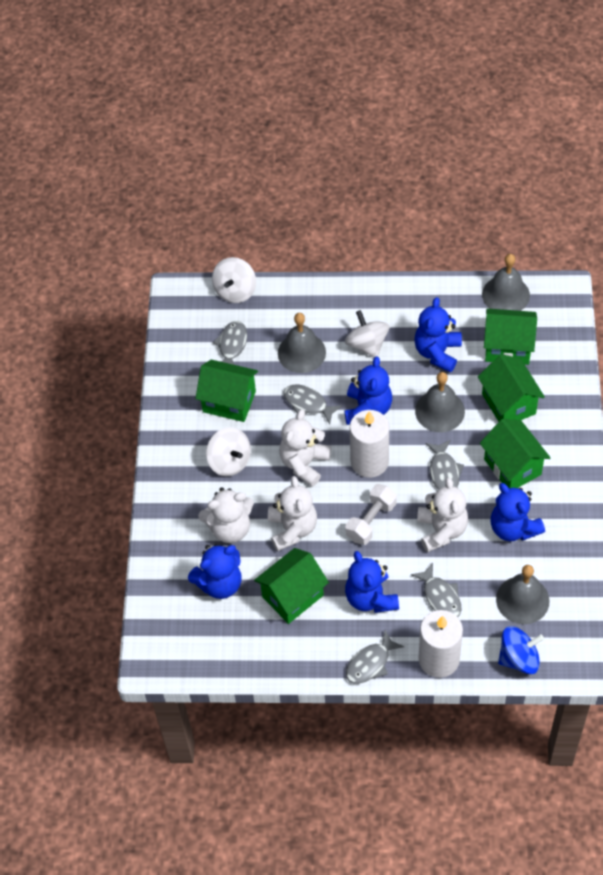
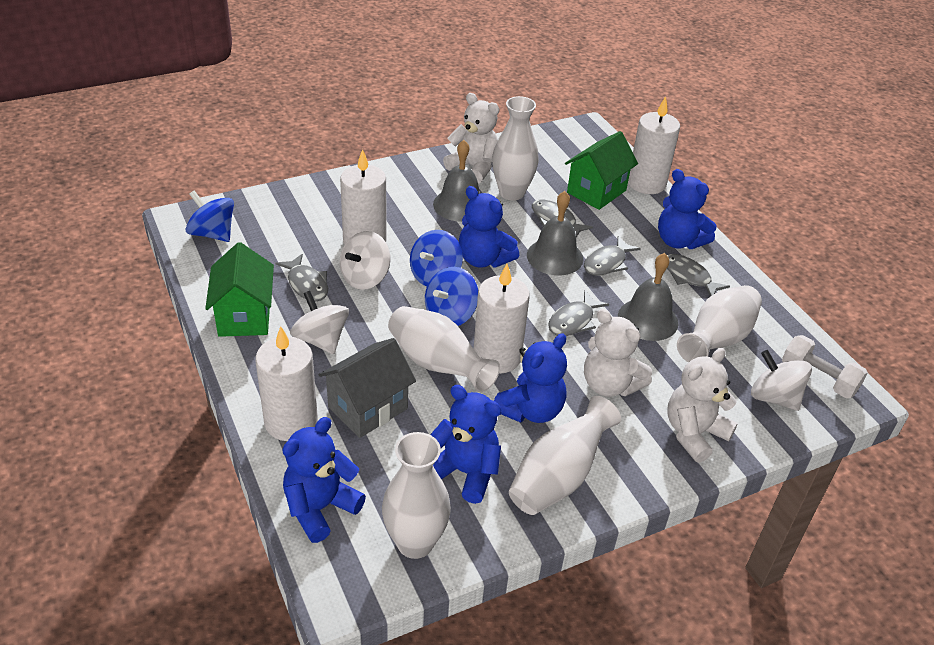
blue spinning top: [498,626,544,674] = 1 -> [186,190,234,242] [410,230,463,286] [425,267,478,326] = 3
green house: [196,360,258,422] [254,548,329,624] [478,354,545,422] [480,419,551,488] [484,308,537,365] = 5 -> [205,242,274,337] [565,131,638,210] = 2
grey bell: [278,313,326,373] [415,372,465,432] [482,254,530,311] [496,565,550,624] = 4 -> [433,140,480,222] [527,191,583,276] [618,253,678,341] = 3
grey house: none = 0 -> [318,338,416,438] = 1
white candle: [350,410,389,478] [418,610,463,678] = 2 -> [255,326,318,441] [340,149,387,245] [474,264,530,374] [628,96,680,194] = 4
white teddy bear: [198,487,254,543] [268,476,317,551] [279,409,331,487] [417,477,468,552] = 4 -> [443,93,499,183] [584,309,652,397] [667,348,738,463] = 3
white vase: none = 0 -> [382,432,451,559] [388,306,500,392] [492,96,539,200] [509,396,621,515] [677,285,762,363] = 5

